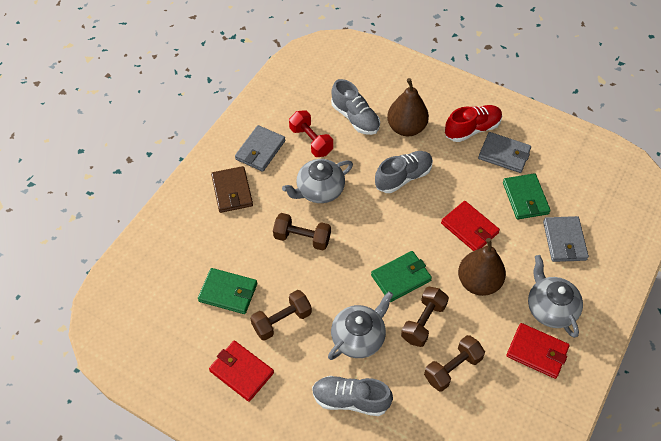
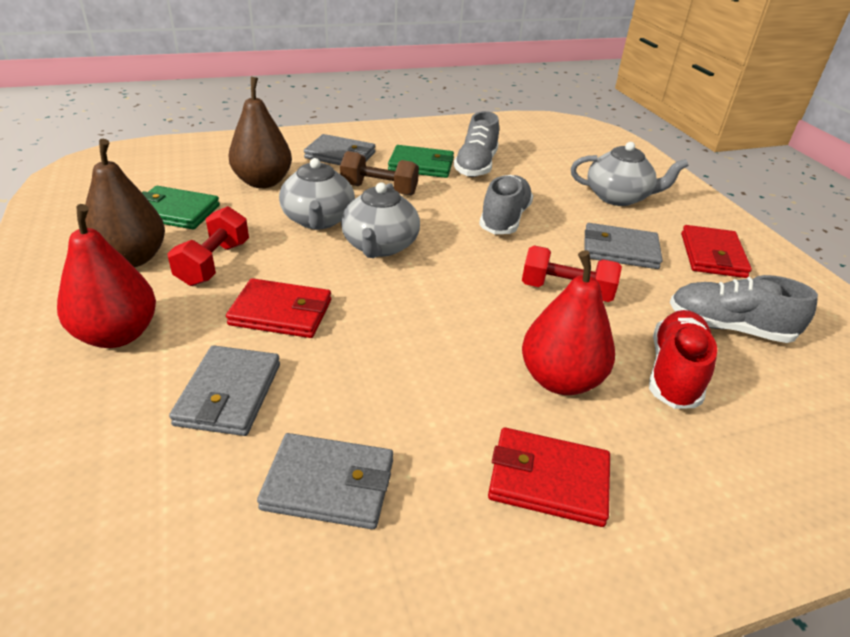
brown dumbbell: [250,290,312,341] [273,213,331,251] [401,287,449,347] [424,335,485,392] = 4 -> [340,151,419,195] = 1
brown wallet: [211,166,253,213] = 1 -> none = 0
green wallet: [198,268,257,314] [371,251,432,302] [503,173,551,219] = 3 -> [142,186,220,230] [388,145,454,178] = 2
grey wallet: [235,125,285,172] [478,132,531,173] [543,216,589,262] = 3 -> [169,345,280,436] [257,433,393,529] [304,134,375,165] [585,223,663,269] = 4
red dumbbell: [289,110,333,157] = 1 -> [167,206,249,286] [522,246,622,302] = 2
red pear: none = 0 -> [57,204,156,348] [522,250,615,395] = 2

